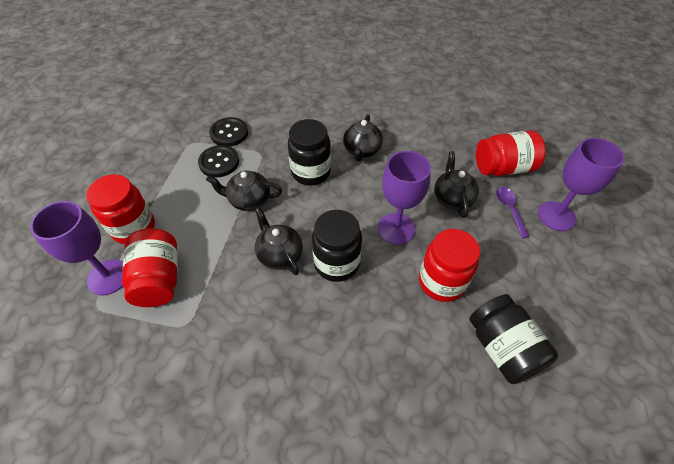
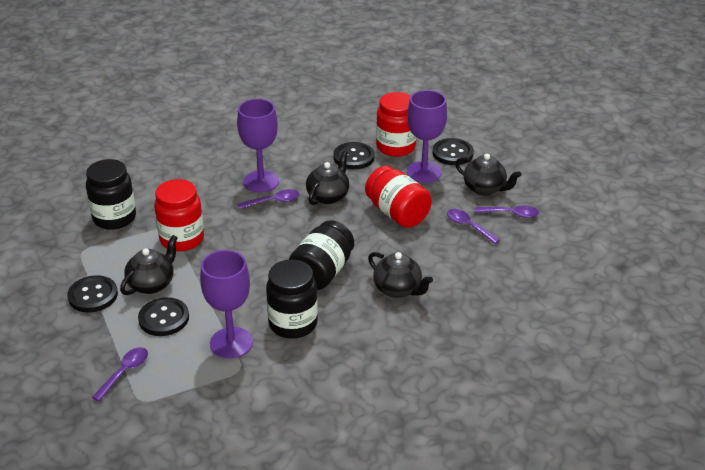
black button: [198,145,239,178] [209,117,248,147] = 2 -> [67,275,118,313] [138,297,189,336] [333,142,375,169] [432,138,474,165] = 4
purple spoon: [496,187,529,239] = 1 -> [92,347,148,401] [238,189,299,209] [447,209,500,244] [475,205,539,218] = 4
red jar: [86,174,155,244] [122,228,177,307] [419,229,480,302] [476,130,546,176] = 4 -> [154,179,204,251] [365,166,432,228] [376,92,417,157] = 3

